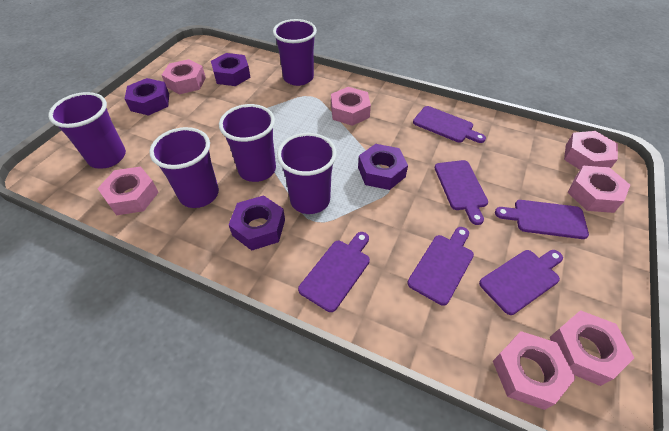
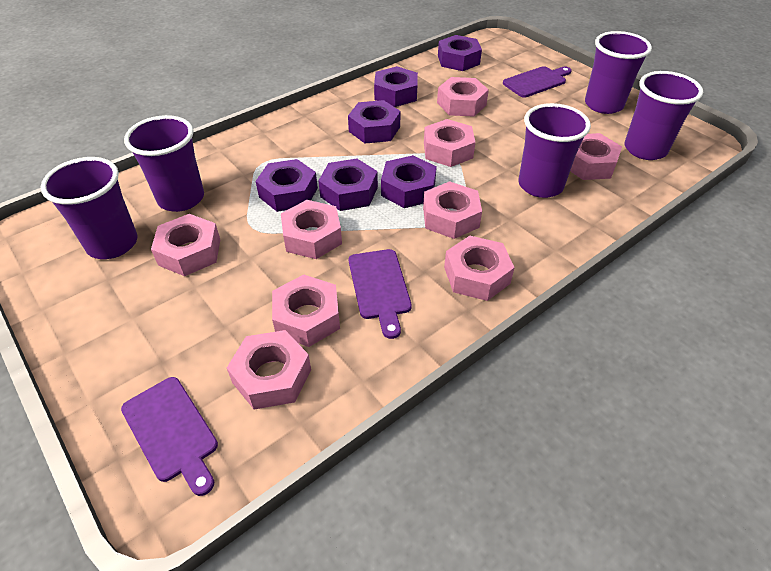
pink nut: [97,167,159,215] [162,59,206,94] [331,87,371,126] [493,331,576,410] [550,310,634,386] [564,131,618,170] [568,166,630,213] = 7 -> [151,214,220,276] [227,330,311,409] [272,274,340,347] [281,200,342,259] [423,181,482,239] [424,119,475,167] [437,77,489,117] [444,236,515,301] [570,133,622,180] = 9
purple cutting board: [298,232,370,312] [407,227,474,306] [413,106,486,143] [435,160,488,225] [479,250,563,315] [495,200,589,239] = 6 -> [121,377,218,496] [349,249,412,339] [503,66,572,97] = 3
purple nut: [124,78,169,116] [211,53,251,86] [229,195,285,251] [358,144,408,190] = 4 -> [256,159,318,212] [319,159,378,211] [348,100,401,143] [374,66,418,107] [381,155,437,208] [438,35,482,71] = 6

